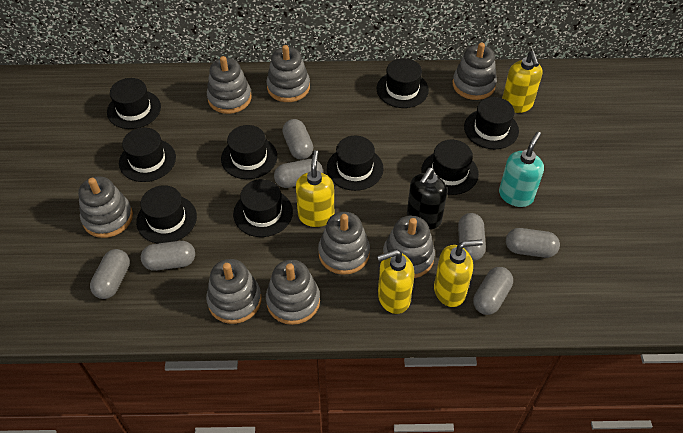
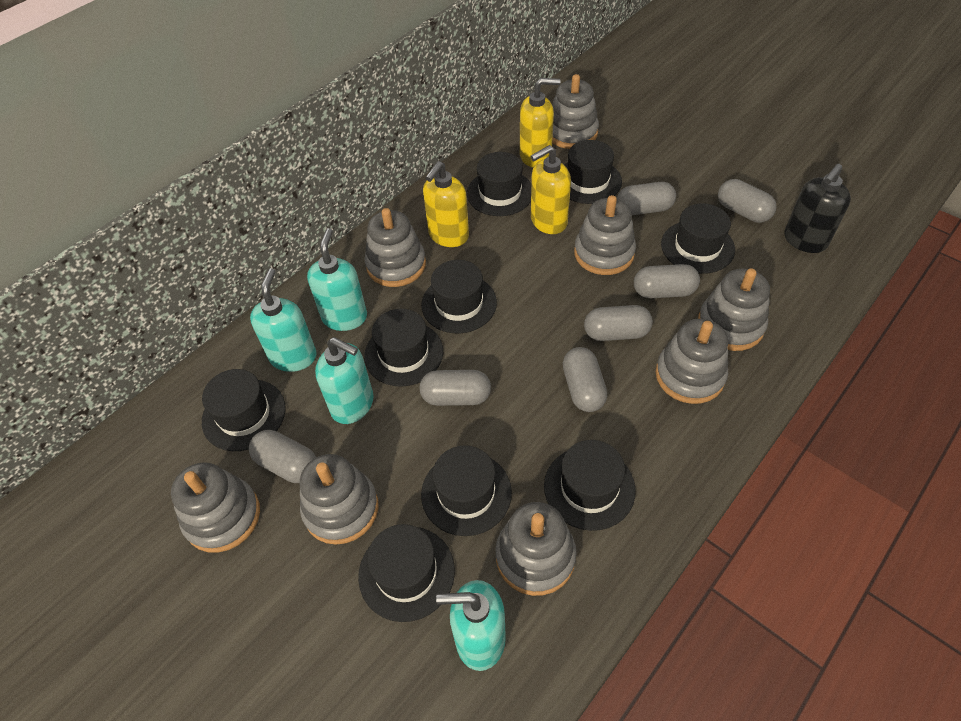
turquoise soap dispenser: [499,132,544,207] = 1 -> [250,268,316,372] [307,228,367,331] [315,337,374,424] [436,580,506,671] = 4
yellow soap dispenser: [296,150,334,227] [377,250,415,314] [434,240,483,307] [502,51,543,113] = 4 -> [423,161,469,247] [520,78,561,168] [531,145,571,234] = 3

